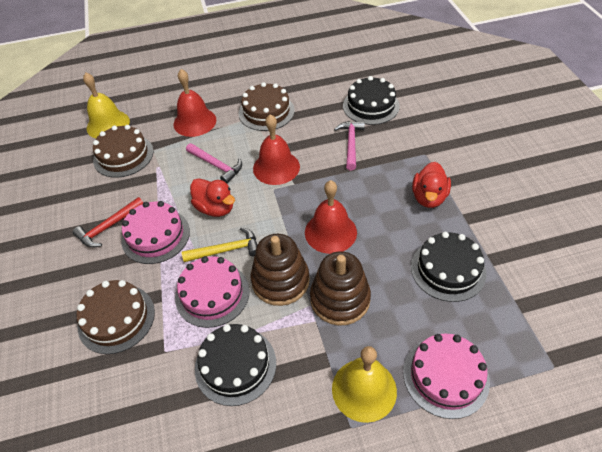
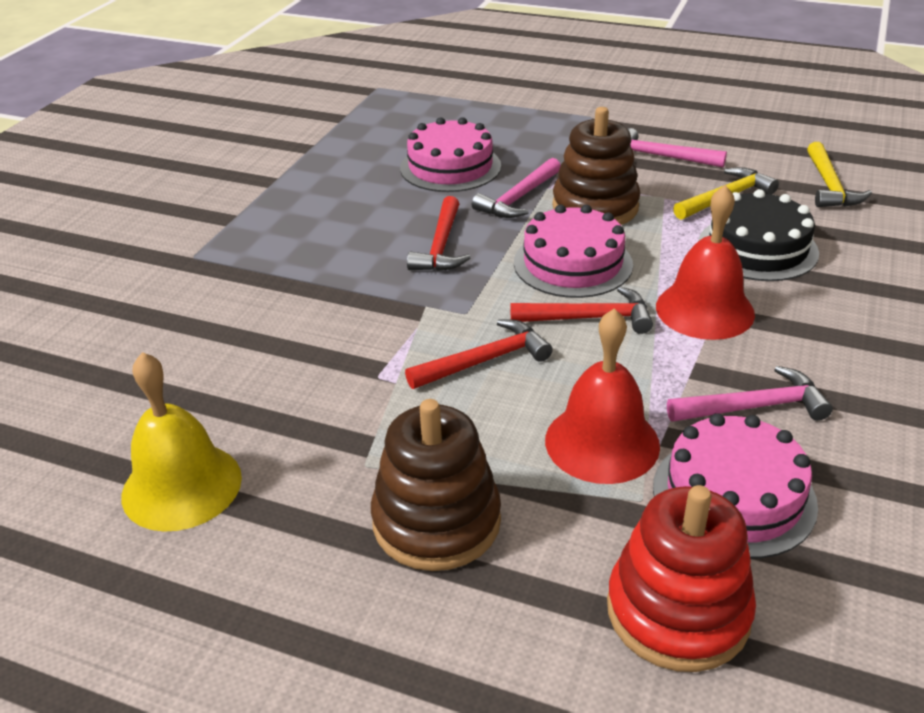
black cake: [195,324,276,406] [343,76,400,125] [411,232,486,302] = 3 -> [698,189,819,281] = 1
brown cake: [77,280,155,354] [93,125,153,178] [238,82,295,131] = 3 -> none = 0
pink hammer: [186,143,242,184] [334,121,365,170] = 2 -> [472,158,561,218] [628,128,727,167] [667,366,833,422] = 3
red bell: [174,69,216,137] [253,114,300,185] [305,180,357,254] = 3 -> [545,308,660,484] [656,185,755,340] = 2
red duck: [190,178,235,217] [412,162,451,208] = 2 -> none = 0
red hammer: [73,197,143,248] = 1 -> [405,320,553,389] [407,196,470,271] [510,287,653,334] = 3
red stacking toy: none = 0 -> [607,485,756,672] = 1
yellow bell: [83,72,130,139] [332,346,397,423] = 2 -> [122,352,242,532] = 1
yellow hammer: [182,227,257,262] = 1 -> [673,167,779,220] [807,142,872,207] = 2

